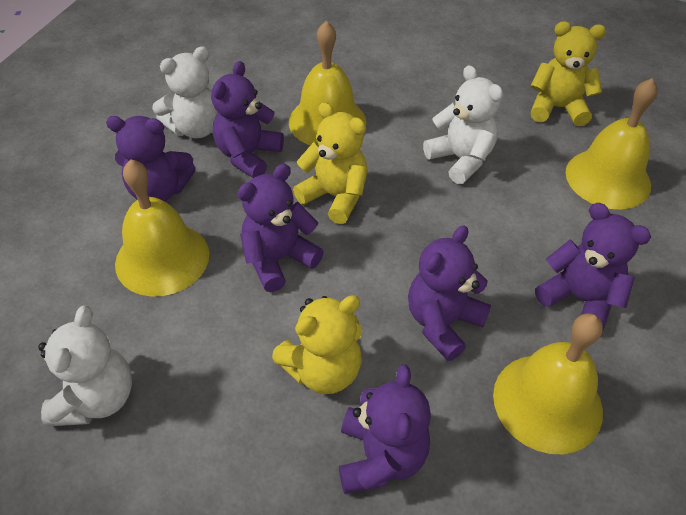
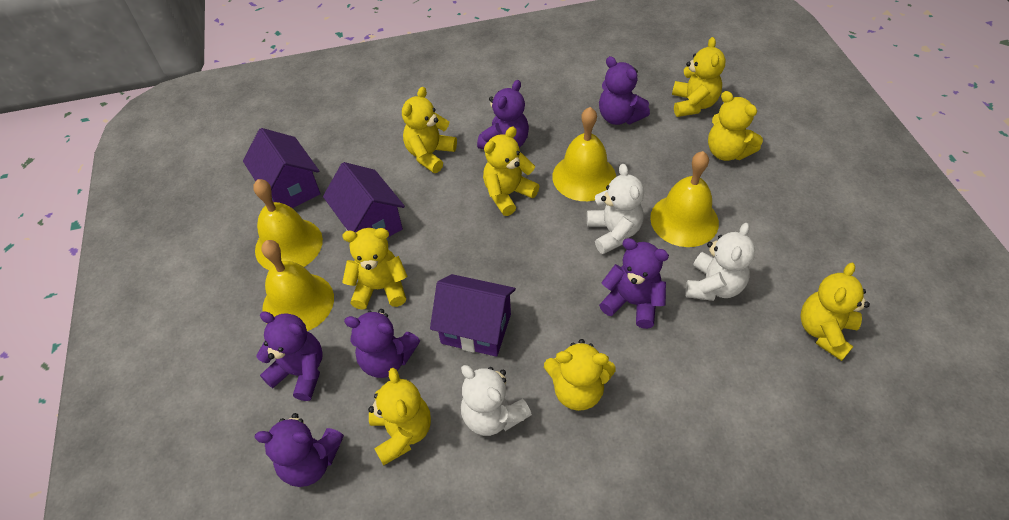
purple house: none = 0 -> [243,128,320,208] [323,162,405,238] [430,274,516,357] = 3
yellow teddy bear: [272,295,362,394] [293,102,367,224] [531,21,606,126] = 3 -> [342,228,408,310] [368,368,431,466] [402,87,457,173] [483,127,540,216] [544,339,616,411] [672,37,726,117] [708,91,763,161] [800,263,870,361] = 8

